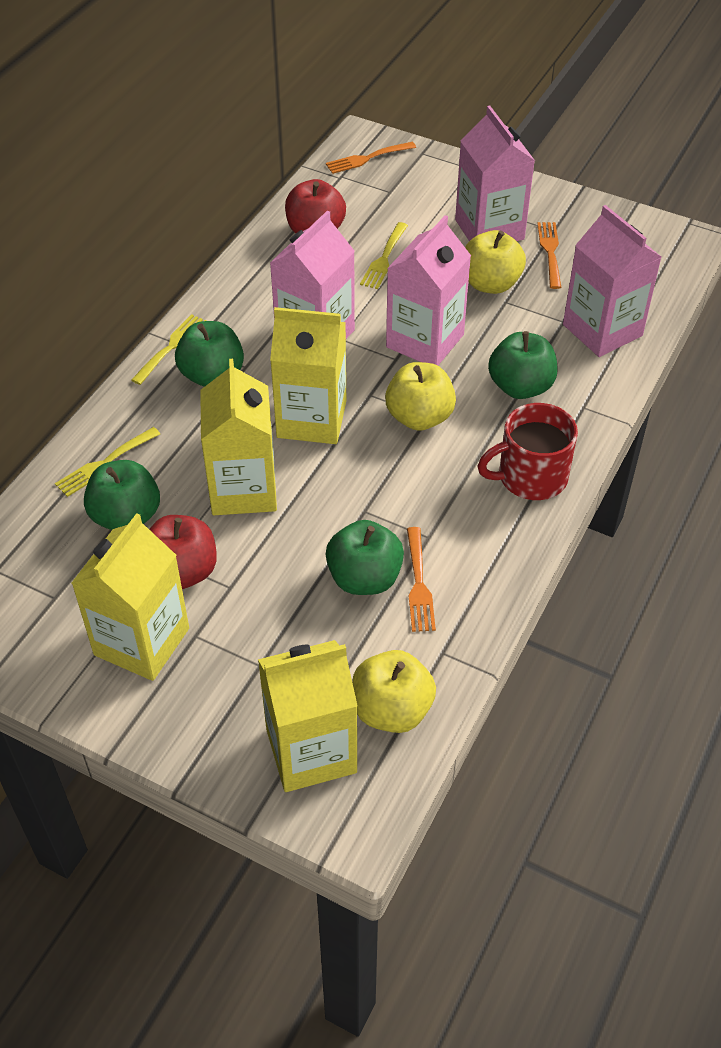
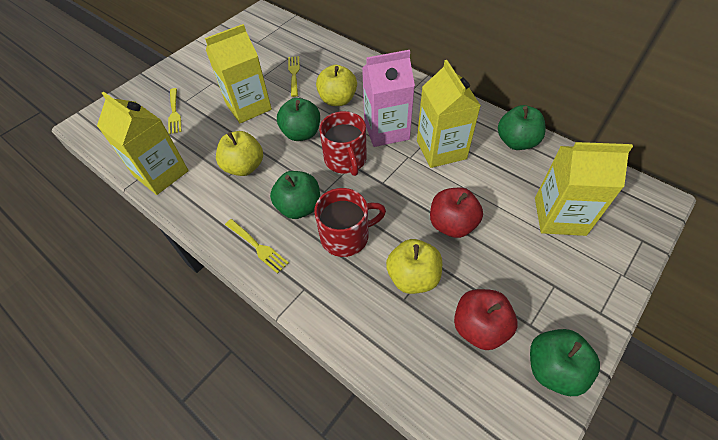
orange fork: [326,142,416,174] [407,527,436,632] [537,222,561,289] = 3 -> none = 0
pink carton: [270,211,355,339] [386,215,471,365] [455,106,535,241] [563,205,661,357] = 4 -> [362,50,415,147] = 1
red mug: [478,403,578,500] = 1 -> [314,188,386,257] [319,111,367,176] = 2

